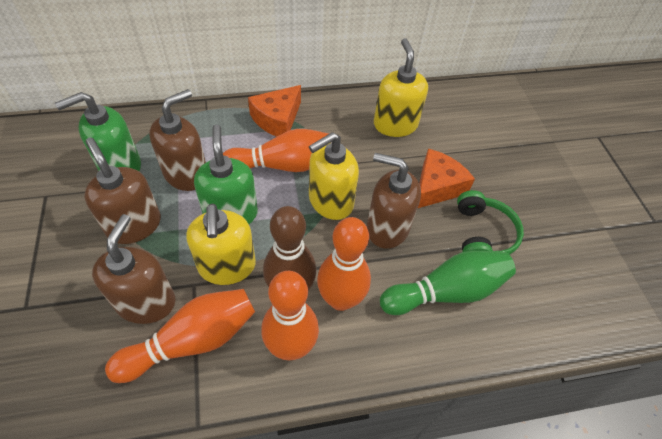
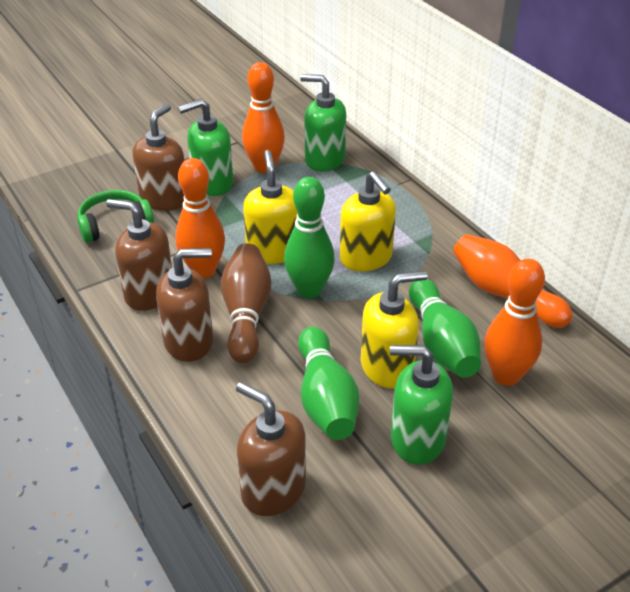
green bowling pin: [380,251,516,315] = 1 -> [284,177,335,298] [298,327,359,440] [409,279,481,378] = 3
green soap dispenser: [55,92,141,172] [194,124,258,224] = 2 -> [178,99,233,196] [300,74,346,172] [390,345,453,465] = 3
orange cheese: [248,85,301,137] [418,149,475,208] = 2 -> none = 0

